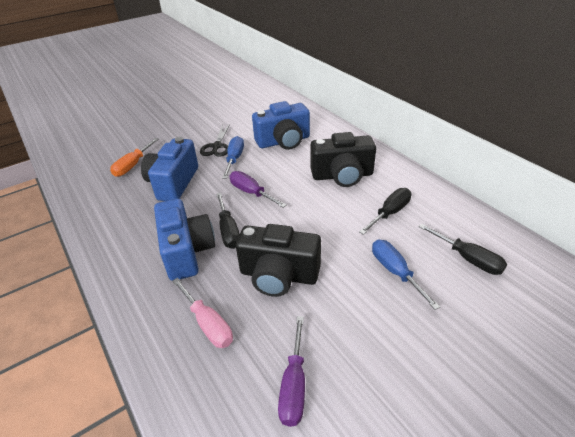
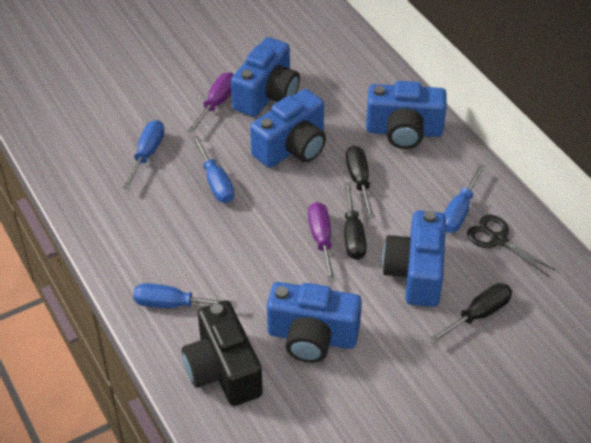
black camera: [236,224,321,297] [310,132,376,187] = 2 -> [182,300,263,406] = 1
blue camera: [141,137,198,201] [154,199,215,281] [252,101,310,150] = 3 -> [231,37,300,117] [250,89,326,168] [267,282,362,363] [366,81,447,149] [382,211,446,307] = 5
blue screwdriver: [222,136,244,179] [372,239,440,310] = 2 -> [123,120,164,189] [133,283,237,308] [192,136,234,203] [444,164,485,233] = 4
orange screwdriver: [110,138,159,177] = 1 -> none = 0
pink screwdriver: [172,278,233,348] = 1 -> none = 0

